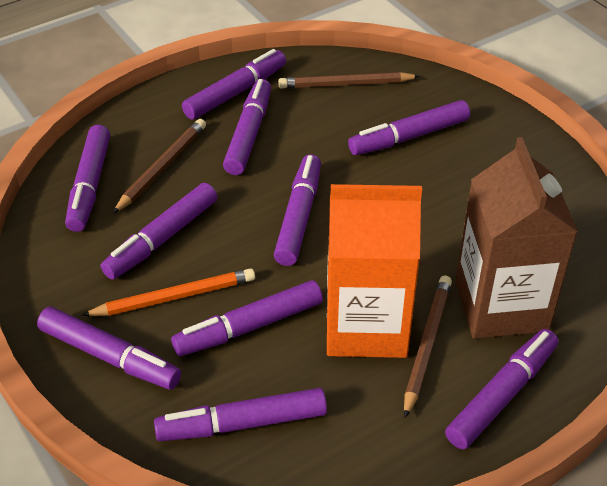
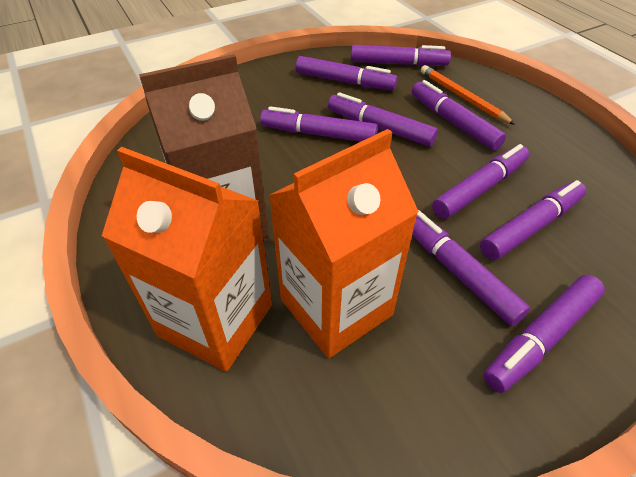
brown pencil: [113,119,206,214] [278,72,420,88] [404,276,452,418] = 3 -> none = 0
orange carton: [327,184,422,358] = 1 -> [102,147,272,372] [269,129,419,358] = 2
purple marker: [37,307,181,390] [65,125,110,232] [101,183,217,279] [154,388,327,441] [171,280,323,356] [182,49,286,120] [223,79,271,175] [274,155,321,266] [348,100,470,155] [445,329,558,449] = 10 -> [260,106,378,142] [296,56,398,91] [328,92,438,147] [351,45,451,66] [412,80,506,151] [412,210,530,326] [432,144,529,219] [480,180,586,260] [483,275,605,393] = 9

